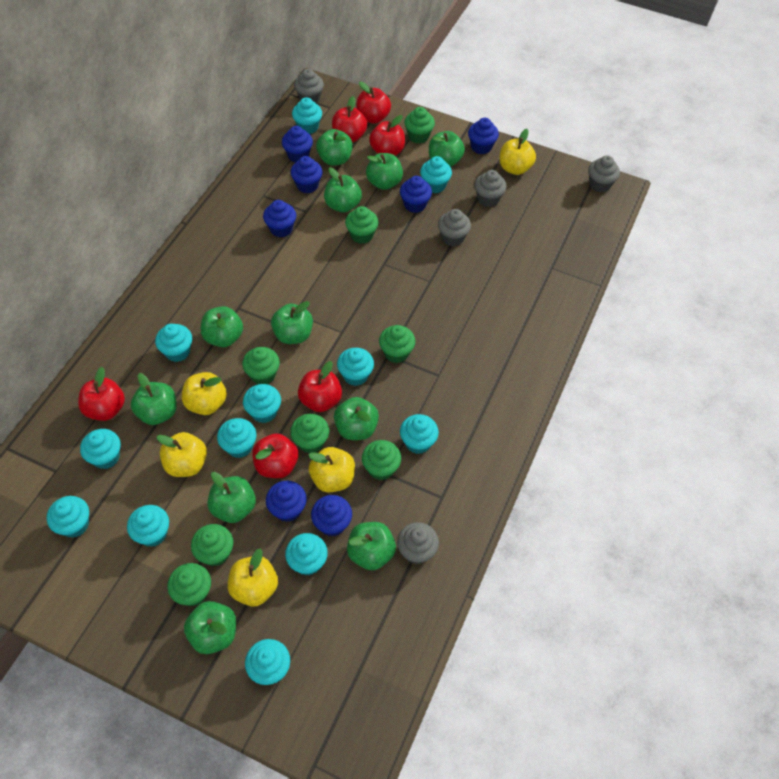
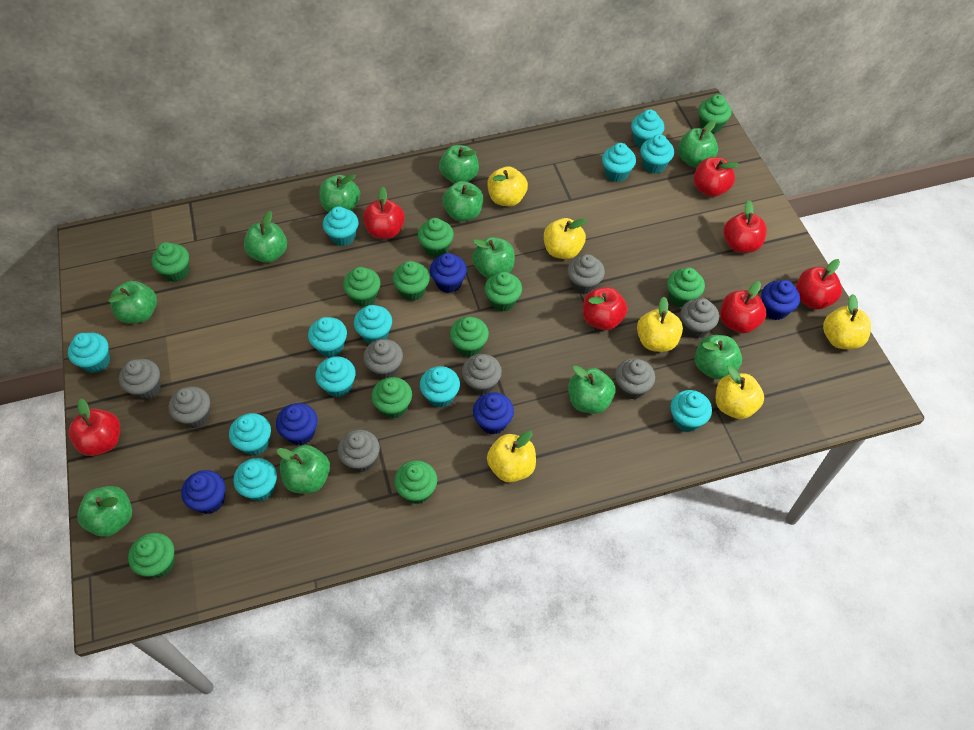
blue cupcake: [263,200,296,238] [266,481,307,522] [282,126,313,163] [290,156,323,193] [311,495,352,536] [400,176,432,213] [468,118,499,154] = 7 -> [181,470,225,514] [276,403,317,445] [430,253,467,293] [473,392,514,434] [762,280,800,320] = 5
green cupcake: [167,563,211,606] [191,524,233,566] [242,347,280,384] [290,414,329,453] [345,206,378,244] [362,440,401,480] [379,325,415,363] [404,107,435,144] = 8 -> [128,533,175,578] [152,242,189,282] [343,267,381,307] [372,377,412,419] [393,261,430,301] [394,460,437,504] [418,218,454,258] [450,317,489,357] [485,271,522,312] [667,267,705,308] [698,94,731,133] = 11
grey cupcake: [294,69,324,103] [397,522,439,564] [438,209,471,246] [475,170,507,207] [588,156,620,193] = 5 -> [119,359,161,400] [169,386,210,428] [337,430,380,472] [363,339,403,379] [462,354,502,395] [568,254,605,294] [615,358,655,400] [680,298,719,338] = 8
red apple: [78,367,125,421] [252,433,299,478] [298,361,342,412] [332,96,367,143] [356,82,391,124] [369,115,405,156] = 6 -> [69,398,120,456] [363,187,405,239] [583,287,627,330] [694,157,739,197] [720,281,766,334] [723,200,767,253] [796,259,842,310] = 7
yellow apple: [156,432,207,477] [182,372,227,415] [228,548,278,607] [308,447,355,493] [499,129,536,175] = 5 -> [487,166,528,206] [487,431,536,483] [544,218,587,259] [637,297,683,352] [715,366,764,419] [823,294,871,349] = 6

